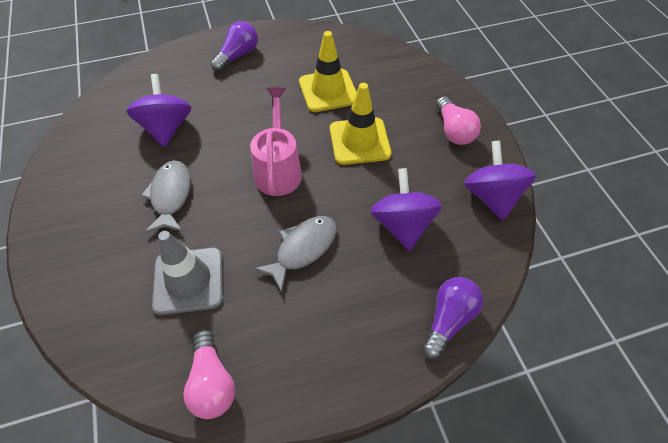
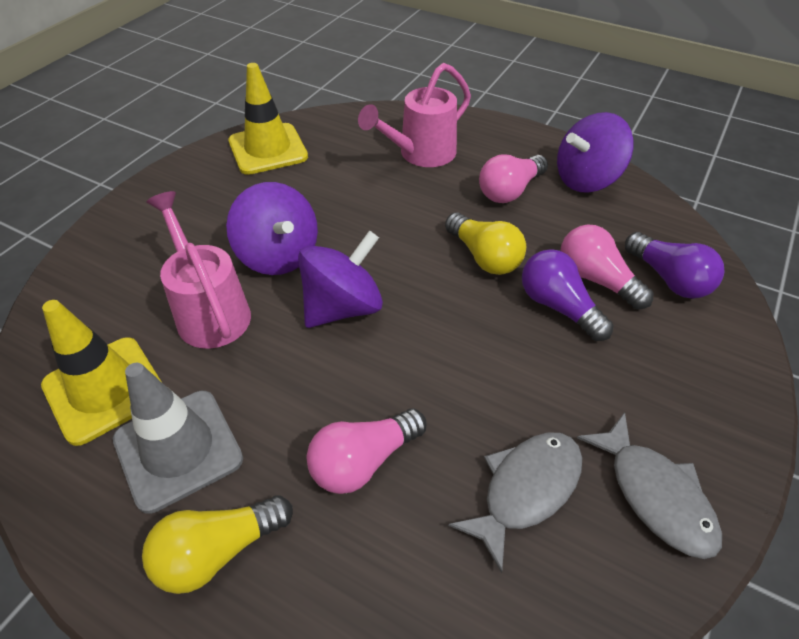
pink light bulb: [183,329,235,419] [436,96,481,145] = 2 -> [307,409,426,494] [479,154,548,203] [561,225,654,310] = 3
pink watering can: [250,87,302,196] = 1 -> [147,191,251,349] [358,63,471,167] = 2
yellow light bulb: none = 0 -> [142,495,293,594] [445,212,526,275] = 2

